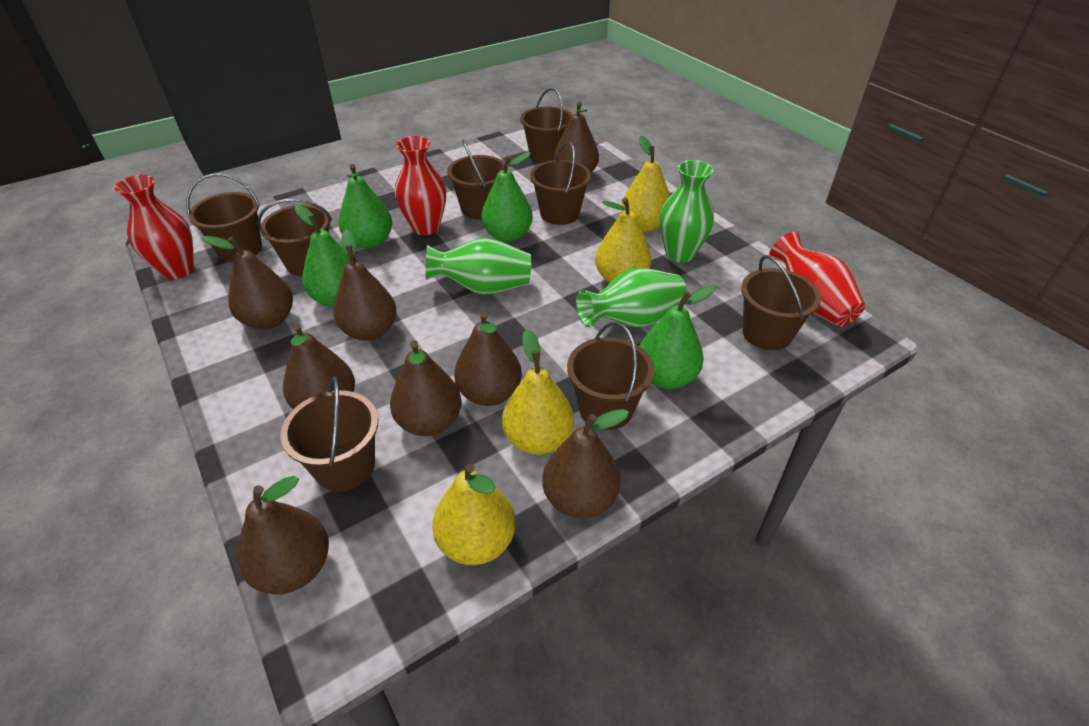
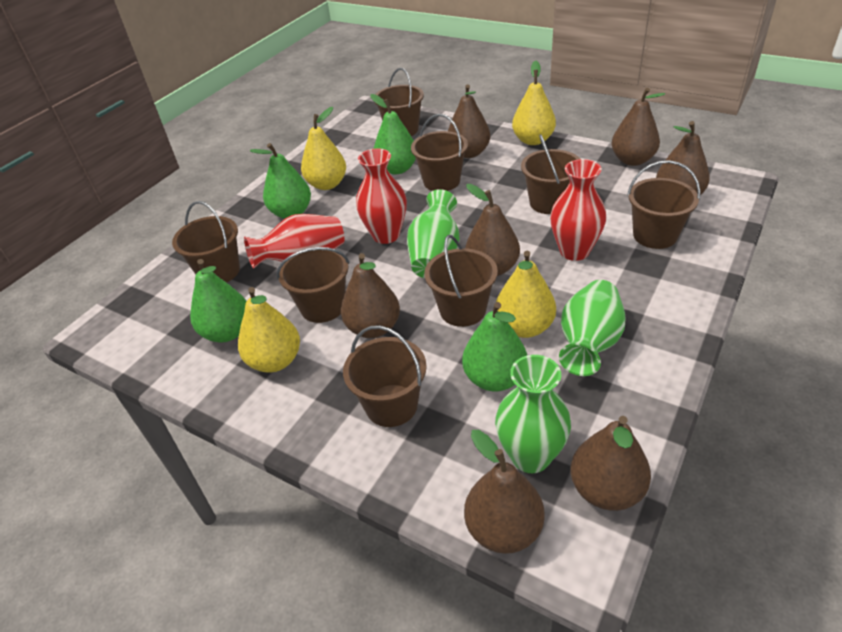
brown pear: [202,236,293,329] [237,476,329,595] [283,323,355,409] [333,229,397,341] [390,340,461,436] [454,311,522,406] [542,409,629,518] [554,102,599,173] = 8 -> [341,253,400,338] [448,84,490,158] [464,430,545,554] [465,184,520,276] [571,416,651,511] [612,88,665,166] [656,121,710,195] = 7

